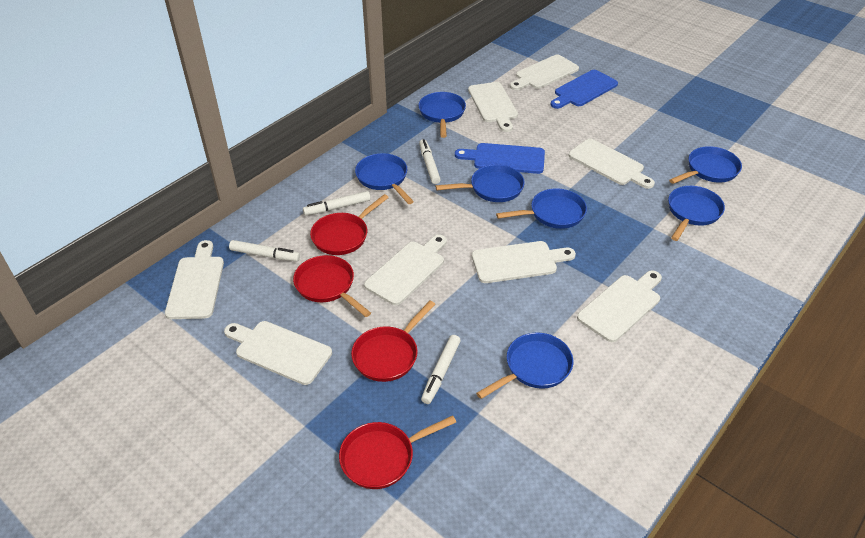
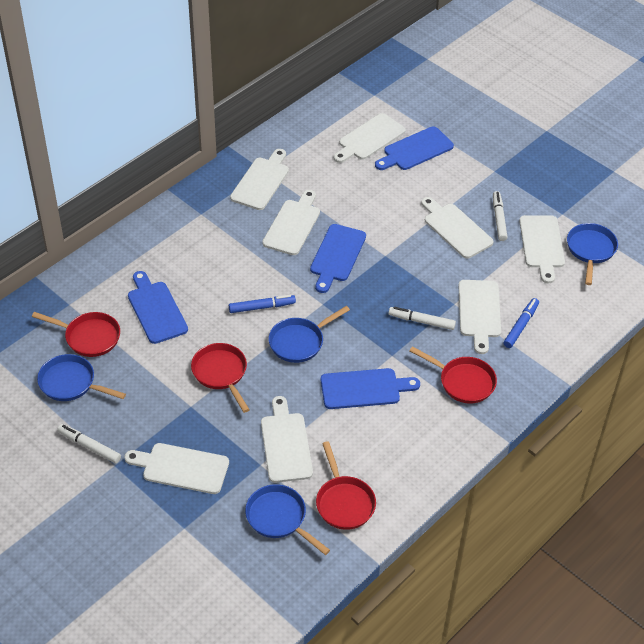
blue cutting board: [455,143,545,174] [550,70,618,109] = 2 -> [128,271,188,344] [310,224,366,293] [321,368,420,409] [375,126,454,170] = 4
blue marker: none = 0 -> [229,295,296,313] [503,298,539,348] = 2
blue pan: [355,153,414,204] [419,92,466,138] [435,165,525,202] [476,333,573,399] [496,188,587,229] [668,186,725,241] [669,146,742,184] = 7 -> [37,354,126,401] [245,484,330,555] [269,306,350,363] [567,223,618,285] = 4
white marker: [229,240,300,261] [303,191,371,215] [419,139,441,184] [421,335,461,404] = 4 -> [57,424,121,463] [388,307,456,330] [493,191,508,241] = 3

